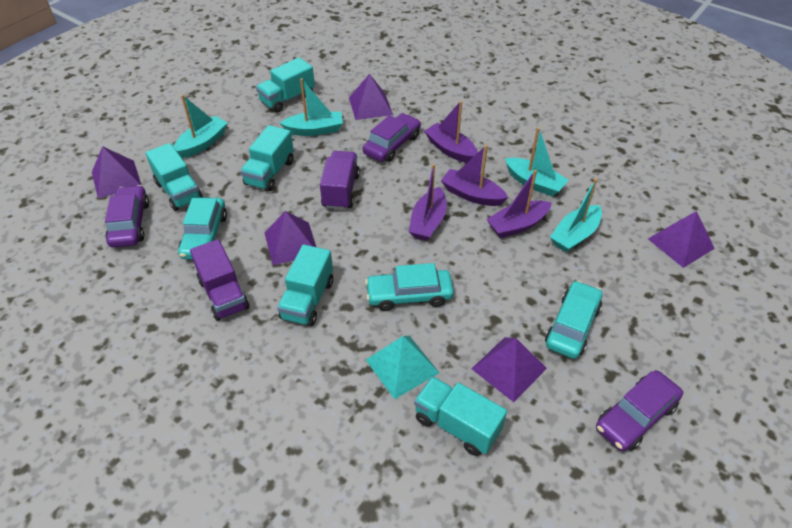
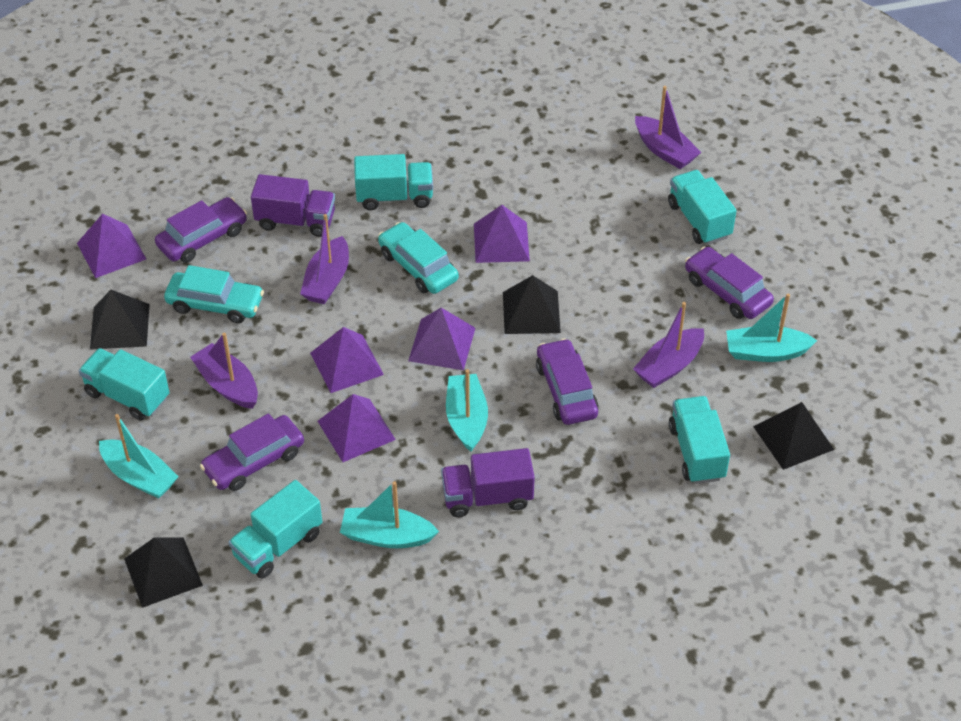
black pyramid: none = 0 -> [90,290,150,350] [124,537,203,608] [503,275,561,334] [753,402,834,470] = 4
purple car: [105,185,149,248] [363,113,421,162] [596,370,683,451] = 3 -> [155,197,247,263] [200,413,304,491] [536,338,598,425] [685,247,774,319] = 4
turquoise car: [178,197,227,260] [365,263,454,311] [545,280,603,359] = 3 -> [164,265,264,323] [378,222,459,294] = 2
turquoise pyramid: [366,336,439,399] = 1 -> none = 0

